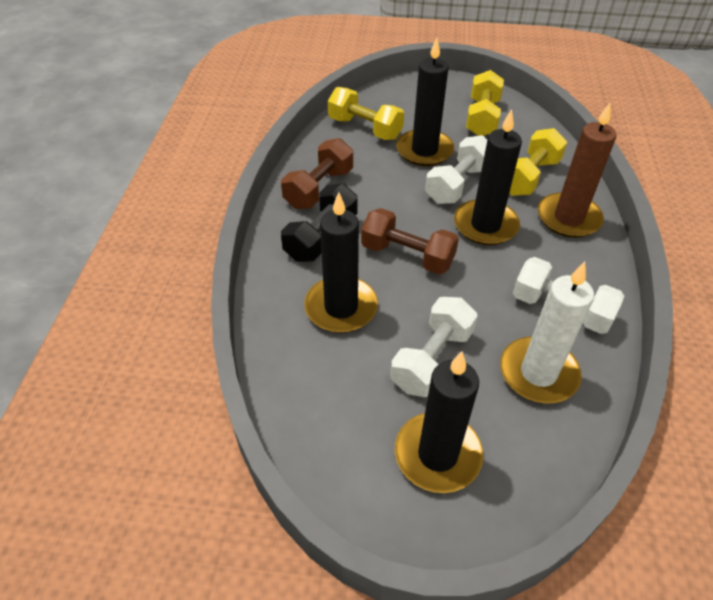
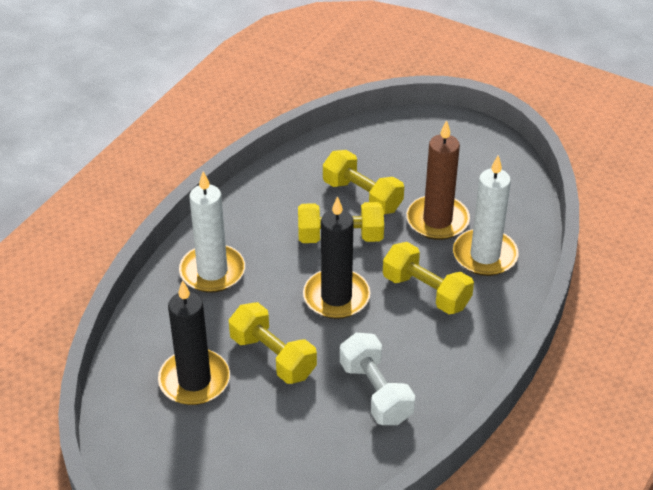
black candle: [304,192,378,333] [395,351,483,493] [396,38,454,166] [454,109,522,245] = 4 -> [158,280,230,405] [303,196,371,319] = 2
black dumbbell: [281,183,358,262] = 1 -> none = 0
brown dumbbell: [281,138,353,209] [361,208,459,274] = 2 -> none = 0
white candle: [500,262,594,403] = 1 -> [179,171,245,293] [453,155,519,276] = 2
white dumbbell: [391,297,478,397] [425,135,487,204] [513,257,624,334] = 3 -> [340,333,415,425] = 1
yellow dumbbell: [328,87,404,140] [466,70,504,136] [509,128,567,196] = 3 -> [229,302,317,384] [298,202,384,243] [323,150,404,214] [383,242,474,314] = 4

